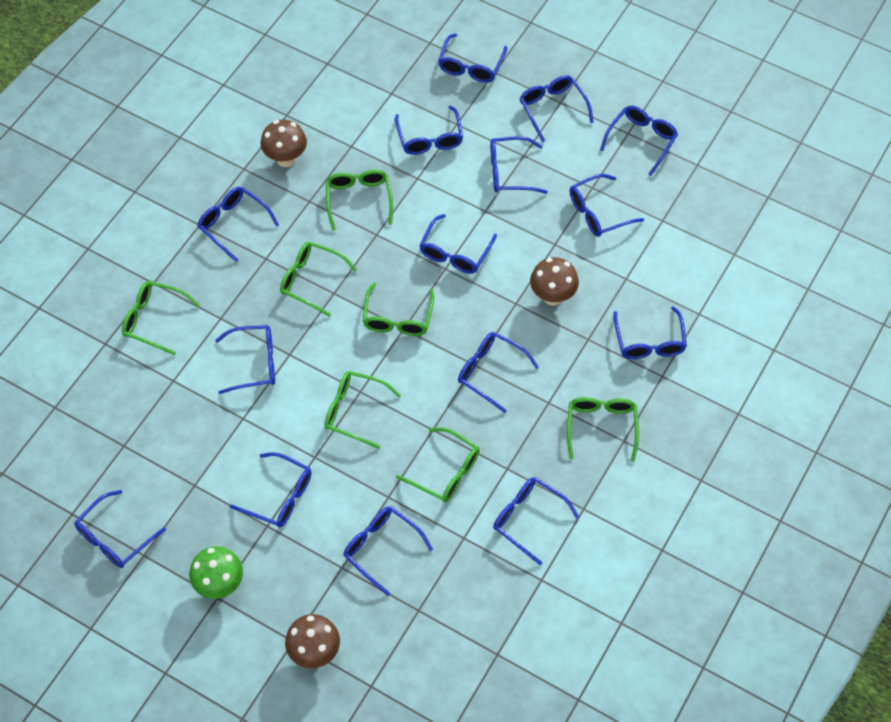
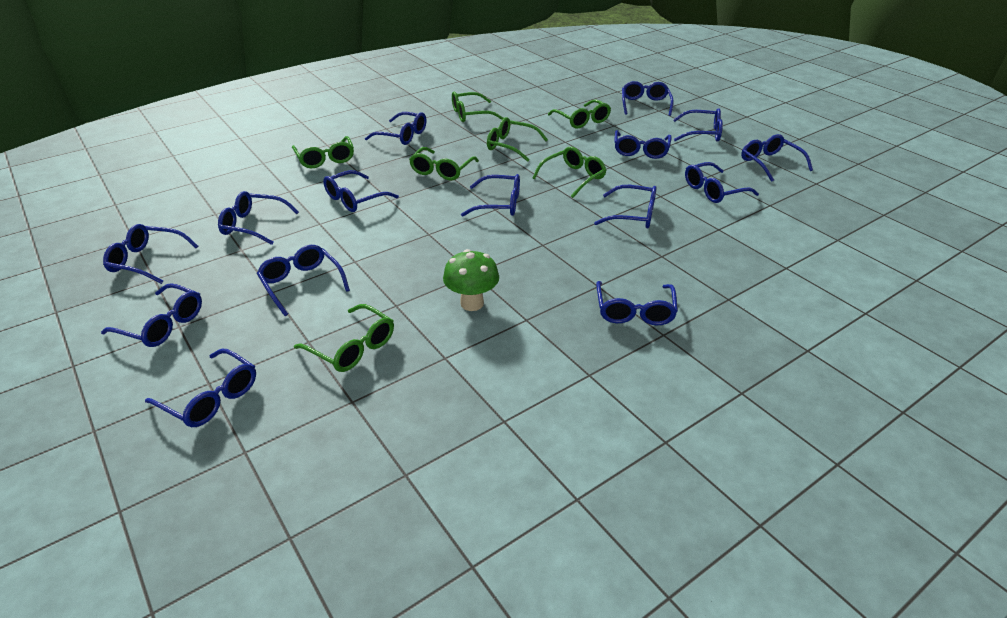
brown mushroom: [261,120,307,167] [285,614,340,668] [530,257,579,306] = 3 -> none = 0

